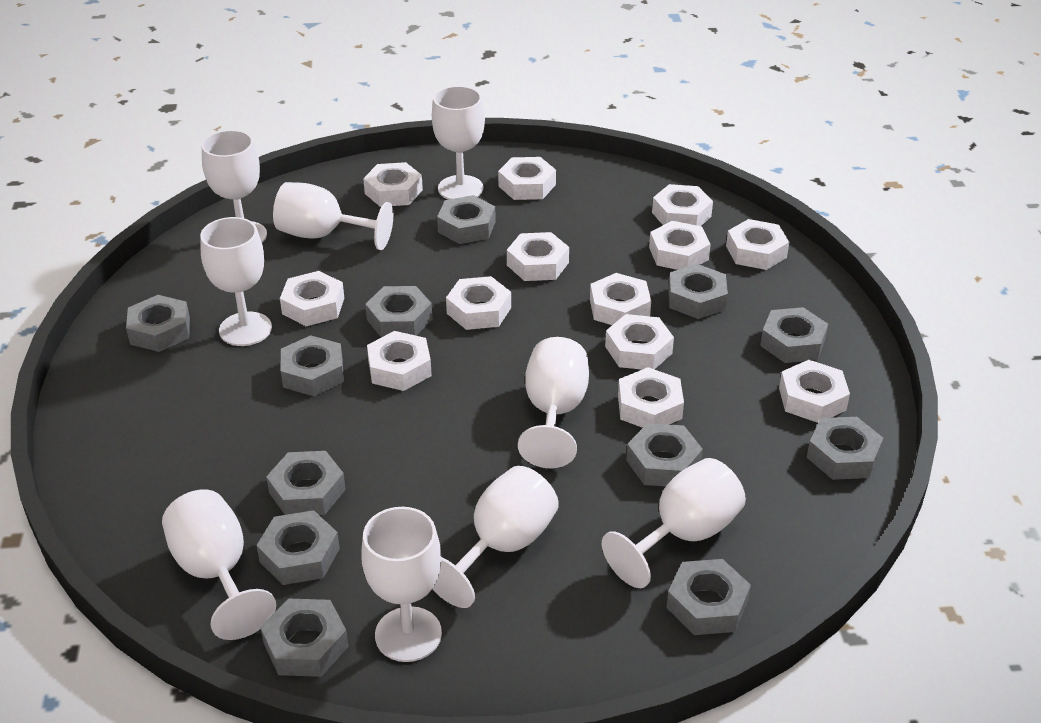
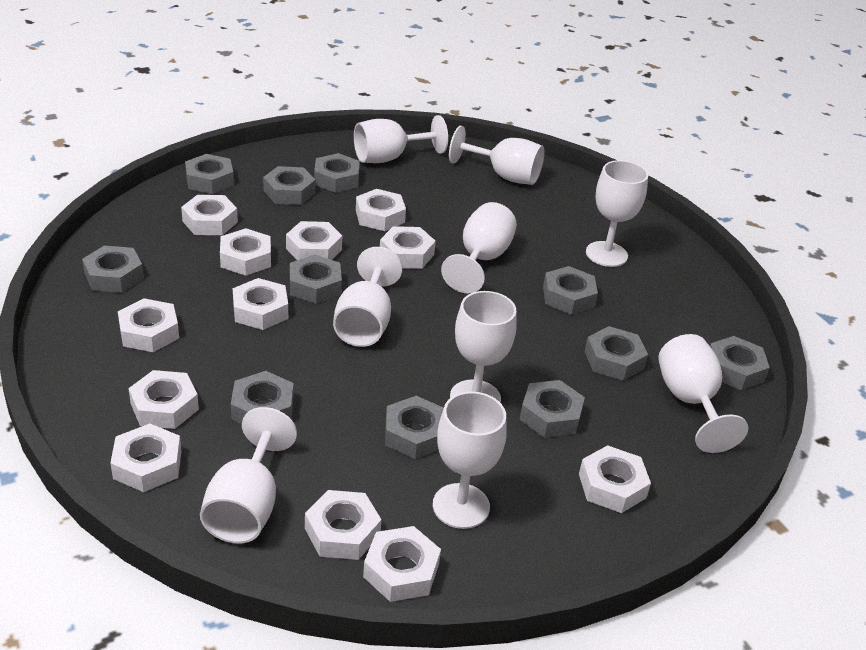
grey nut: [126,295,190,352] [256,510,340,585] [260,598,349,677] [266,451,346,515] [281,335,344,396] [365,286,432,337] [437,195,496,244] [626,423,703,486] [666,559,751,635] [668,264,728,319] [760,307,828,363] [807,417,883,480] = 12 -> [82,246,144,293] [185,154,234,194] [231,371,294,424] [263,166,316,205] [290,254,342,304] [314,153,360,193] [385,396,444,459] [520,380,585,438] [543,266,598,315] [584,326,648,381] [710,336,770,390] = 11
white nut: [280,271,344,326] [363,162,423,207] [367,331,432,391] [446,276,511,330] [498,157,556,200] [507,232,569,281] [590,273,651,325] [605,314,674,370] [618,367,684,428] [649,221,711,270] [652,184,713,226] [726,219,789,270] [779,360,850,423] = 13 -> [110,423,181,492] [118,298,179,352] [128,370,199,429] [181,195,238,235] [220,228,271,276] [233,278,288,330] [286,221,342,260] [305,490,381,560] [356,189,406,231] [363,526,441,602] [380,226,436,269] [579,445,651,513] = 12

